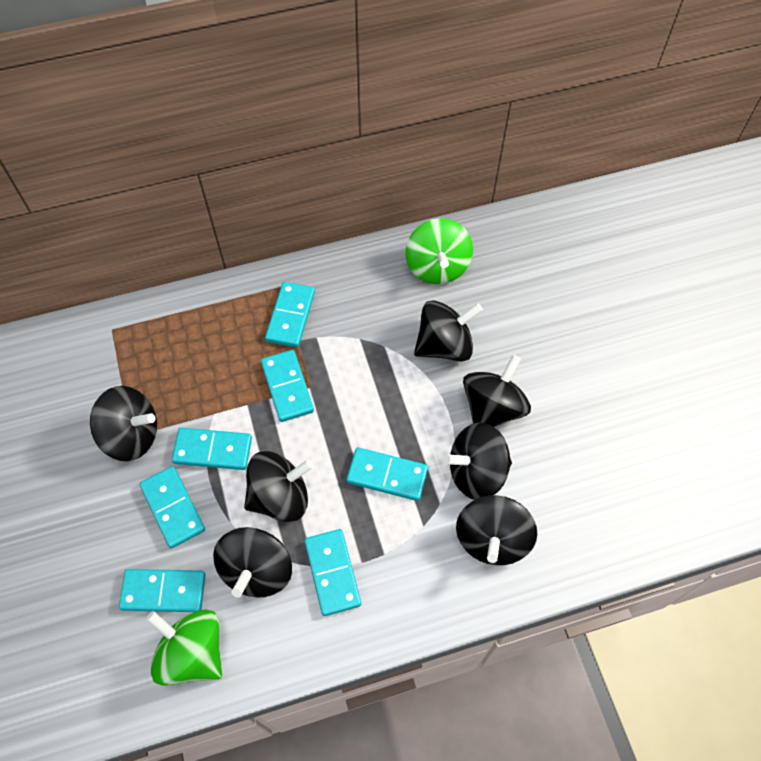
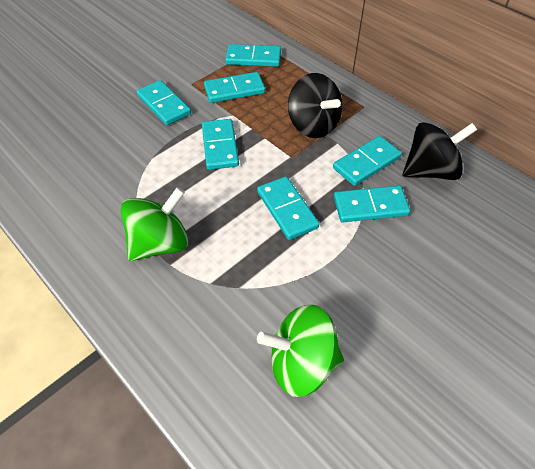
black spinning top: [90,386,157,461] [213,527,292,598] [244,451,313,522] [414,300,483,362] [444,422,512,500] [456,495,537,565] [463,355,531,427] = 7 -> [288,73,343,138] [403,122,477,180] = 2

